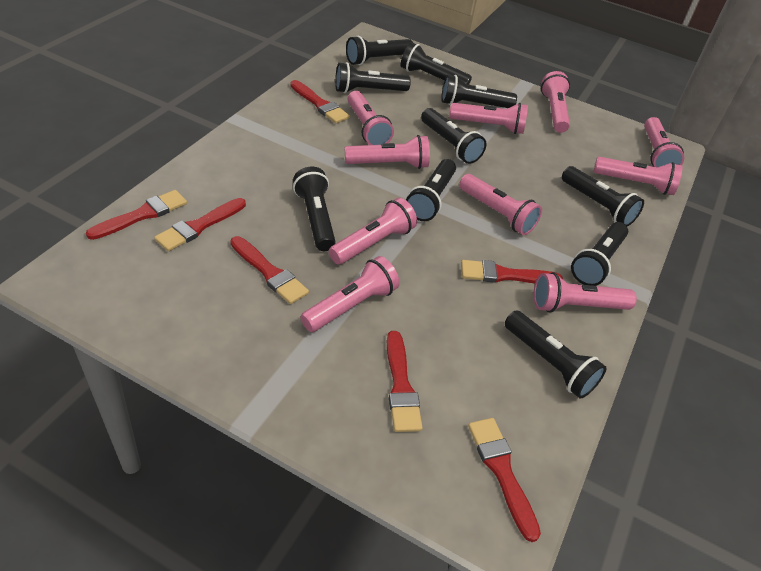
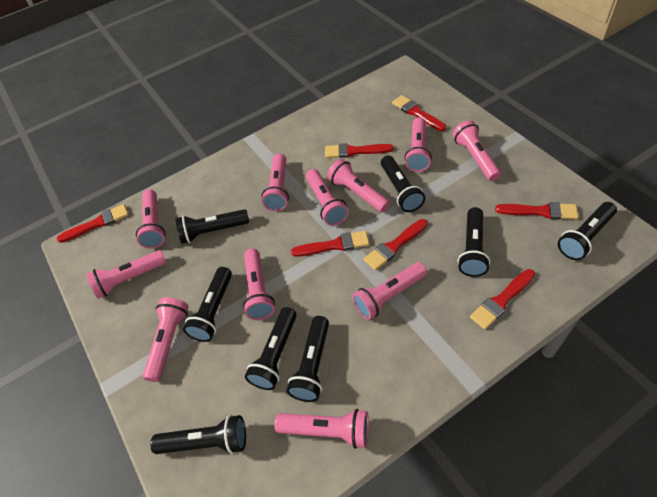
black flashlight: [293,167,336,251] [335,62,411,93] [346,36,413,65] [401,42,472,85] [406,159,456,221] [421,108,487,164] [441,75,517,108] [505,310,607,399] [562,166,644,226] [571,222,628,286] = 10 -> [150,415,246,454] [175,209,249,244] [183,267,232,342] [245,307,297,390] [287,316,329,402] [381,155,425,212] [458,207,490,277] [558,202,617,260] = 8
pink flashlight: [301,256,400,332] [329,198,417,265] [345,135,430,169] [348,91,394,145] [449,103,528,134] [459,174,542,235] [534,272,637,313] [541,71,570,133] [594,157,683,195] [644,117,684,167] = 10 -> [86,250,166,299] [136,189,166,249] [143,297,189,382] [243,248,275,320] [261,154,289,211] [274,409,369,449] [306,169,349,226] [327,159,390,212] [352,262,427,320] [404,117,432,172] [453,120,501,181] = 11

